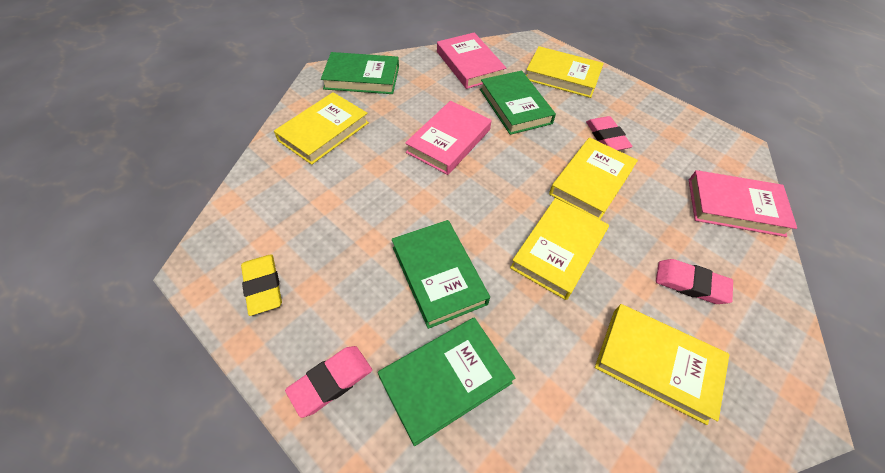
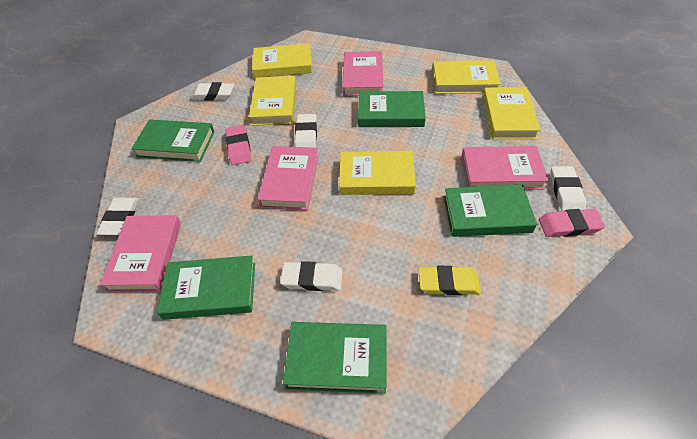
green book: [321,52,399,94] [378,317,515,446] [392,220,490,329] [480,70,556,135] = 4 -> [131,119,214,162] [157,256,255,320] [283,322,387,394] [358,91,426,127] [444,184,537,237] = 5
pink book: [405,101,491,175] [437,33,506,89] [689,170,797,237] = 3 -> [100,215,181,292] [257,146,319,210] [342,51,383,96] [462,146,548,190] = 4
pink eraser: [285,346,372,418] [586,116,633,150] [656,259,733,304] = 3 -> [226,125,251,165] [539,209,605,237] = 2
white eraser: none = 0 -> [96,198,139,235] [191,82,234,100] [280,261,343,291] [295,114,317,148] [550,166,586,211] = 5

